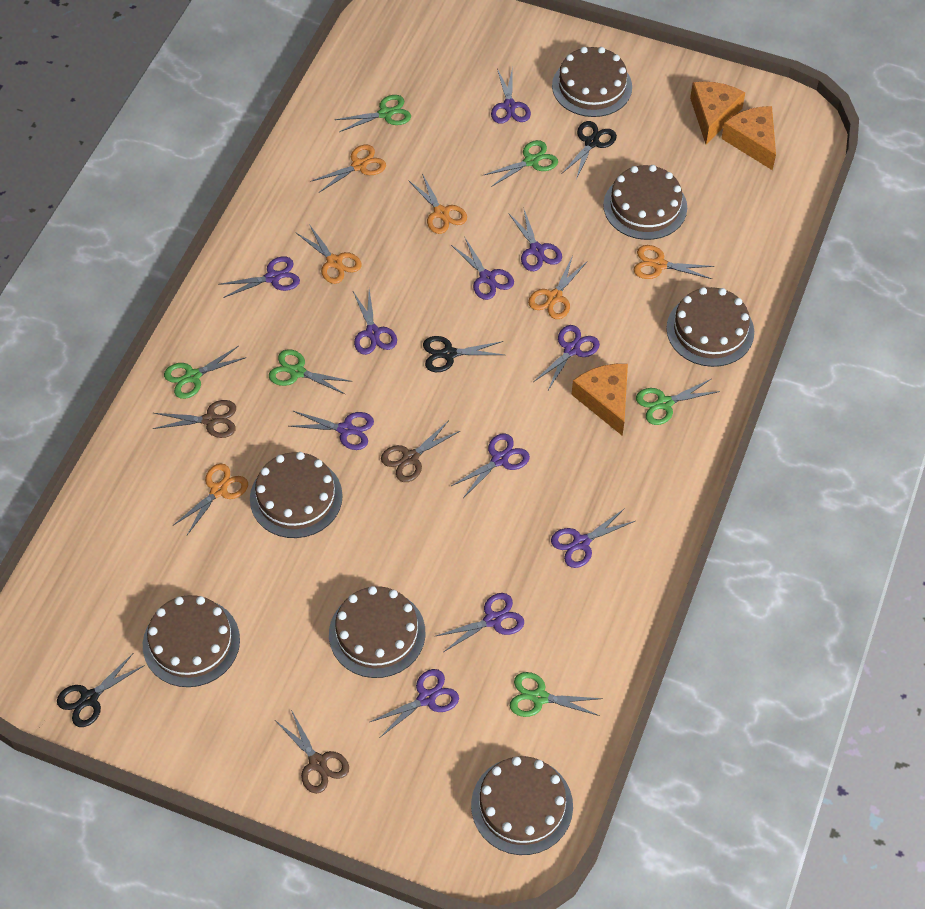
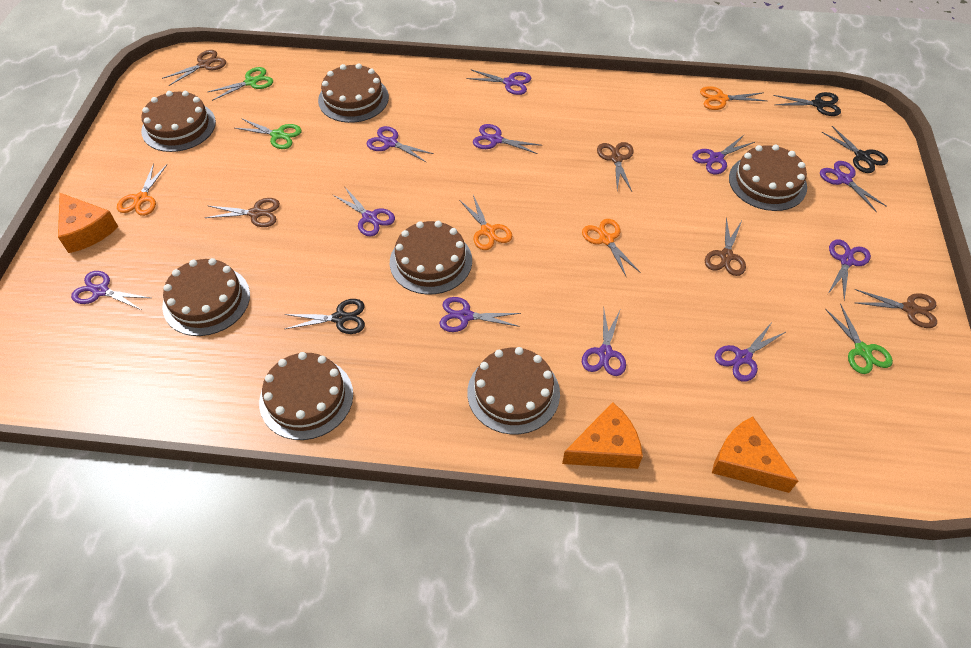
brown scissors: [153,400,236,438] [275,710,349,794] [381,420,460,482] = 3 -> [162,50,226,86] [205,198,280,227] [597,142,634,191] [705,217,746,276] [855,289,937,328] = 5
green scissors: [164,346,247,399] [269,349,352,395] [334,95,411,132] [484,140,558,187] [510,672,603,717] [636,379,720,425] = 6 -> [208,67,273,101] [235,118,302,149] [825,304,893,374] = 3
orange scissors: [174,464,248,535] [296,224,362,284] [310,144,386,193] [408,173,467,234] [528,256,588,319] [634,245,714,279] = 6 -> [117,163,167,216] [459,195,512,250] [582,219,640,276] [700,86,767,110] = 4

